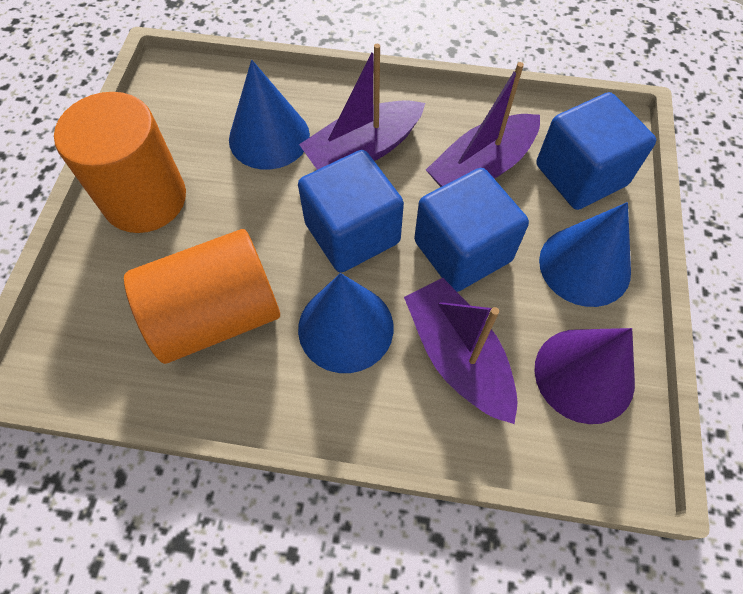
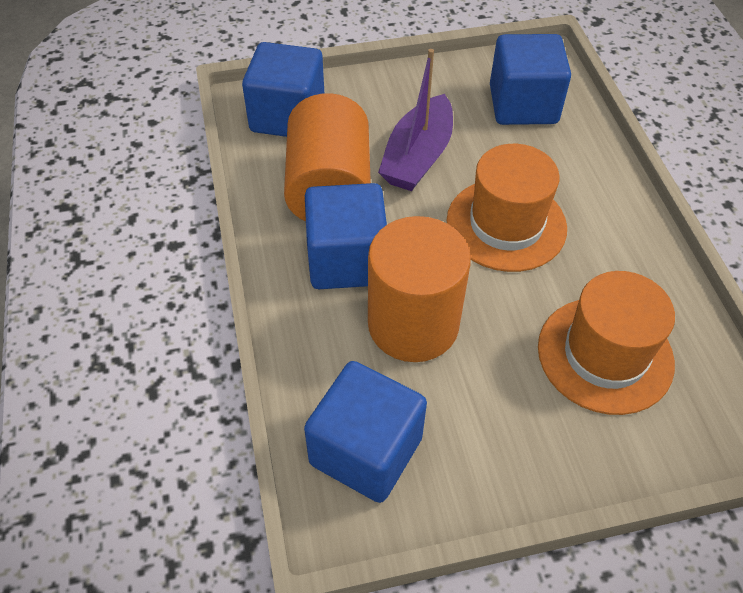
blue cone: [229,60,310,170] [298,273,394,373] [539,202,631,307] = 3 -> none = 0
blue cube: [298,150,404,273] [414,168,529,292] [536,92,656,210] = 3 -> [242,42,324,137] [304,361,427,503] [305,183,387,289] [490,34,571,125] = 4
orange hat: none = 0 -> [446,144,567,272] [538,271,675,415] = 2
purple boat: [299,44,425,170] [404,278,518,424] [426,62,540,187] = 3 -> [378,49,453,191] = 1
purple cone: [534,328,635,424] = 1 -> none = 0

